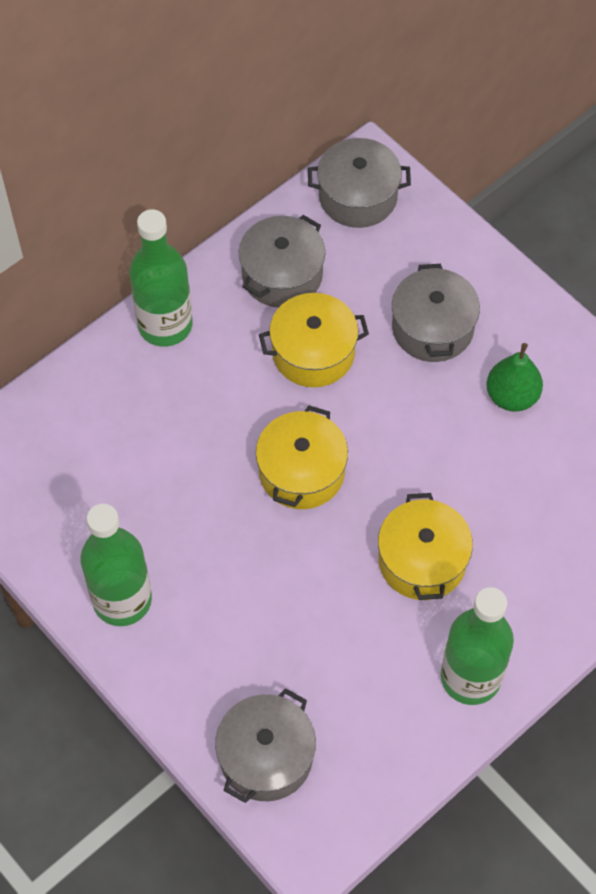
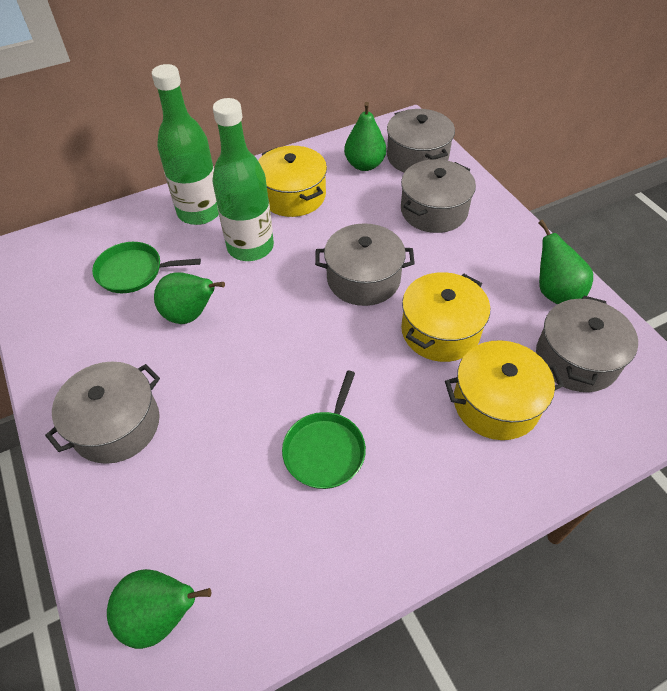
green bottle: [80,504,152,626] [129,209,193,347] [441,587,514,705] = 3 -> [152,64,219,225] [212,98,274,261] = 2
green pan: none = 0 -> [92,242,201,293] [282,371,366,489] = 2
green pear: [486,343,543,412] = 1 -> [107,569,211,649] [154,272,225,324] [344,102,386,171] [538,220,593,304] = 4
grey pot: [215,688,316,803] [239,215,326,308] [308,138,411,228] [392,264,480,362] = 4 -> [45,362,160,464] [315,223,415,306] [387,109,455,173] [401,159,476,233] [536,296,638,392] = 5

